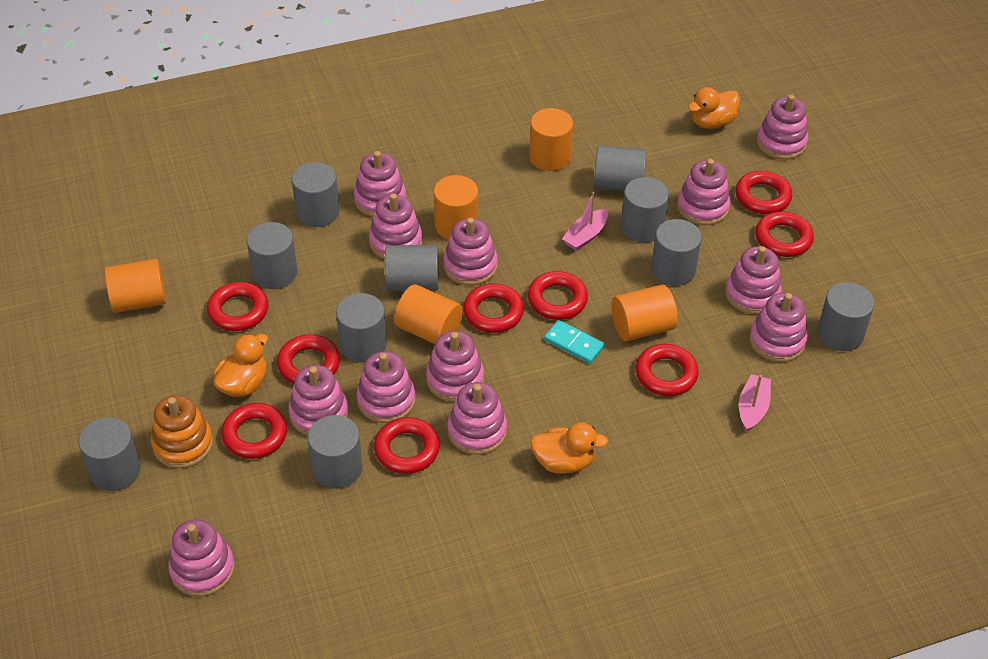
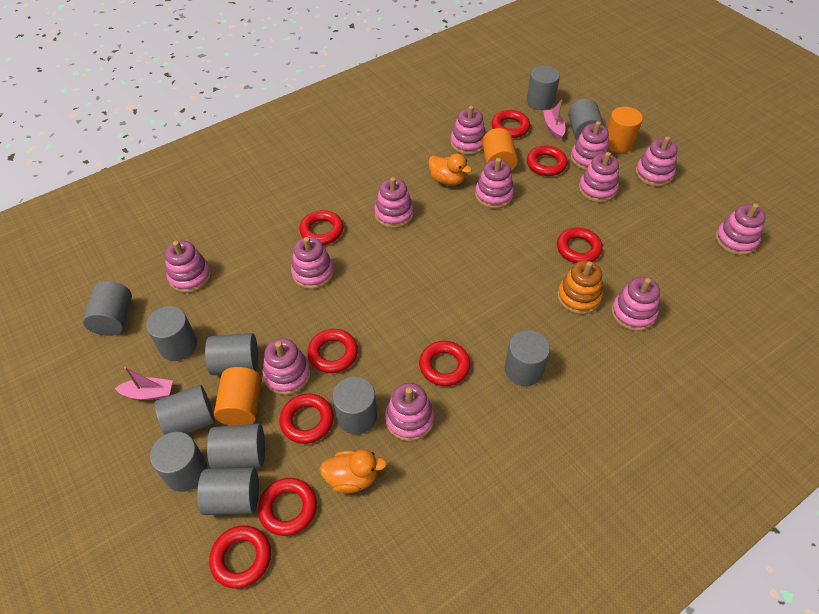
grey cylinder: [79,417,141,491] [247,222,298,289] [292,162,339,227] [308,415,363,489] [336,293,387,363] [385,245,438,291] [594,145,646,191] [621,177,669,243] [651,219,702,286] [817,282,874,351] = 10 -> [83,281,132,336] [146,306,197,361] [150,432,208,492] [154,385,215,435] [197,467,259,515] [205,333,258,375] [207,424,265,469] [332,377,377,435] [505,330,550,386] [527,66,560,110] [568,98,605,140] = 11
orange cylinder: [105,259,166,313] [394,284,463,344] [434,175,478,240] [529,108,573,171] [611,284,678,341] = 5 -> [214,367,262,426] [482,128,518,171] [607,107,643,153] = 3
orange duck: [214,334,268,397] [530,422,608,474] [688,87,740,129] = 3 -> [320,449,387,493] [428,154,472,186] = 2
turquoise domino: [544,320,605,364] = 1 -> none = 0

